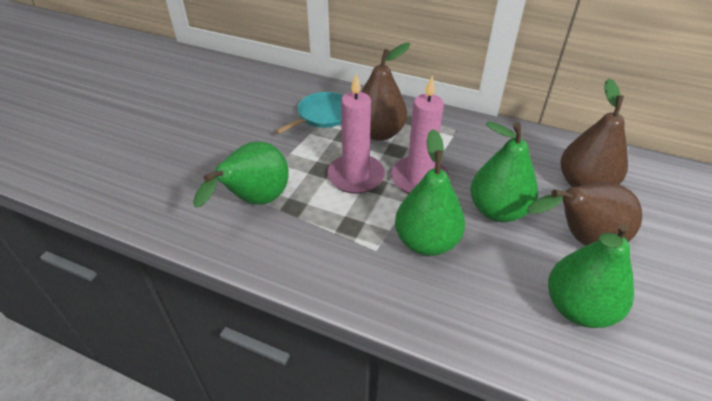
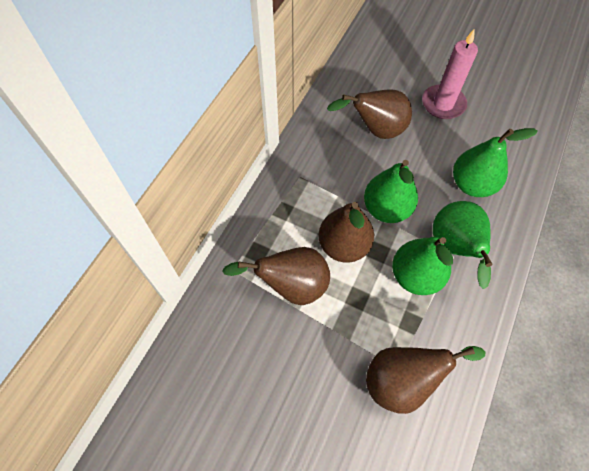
brown pear: [361,43,410,141] [527,182,642,246] [561,78,628,187] = 3 -> [222,247,330,305] [318,202,374,263] [327,90,412,139] [366,346,485,414] = 4
pink candle: [327,74,385,194] [391,76,449,194] = 2 -> [422,29,478,119] = 1
turquoise pan: [275,92,344,134] = 1 -> none = 0

